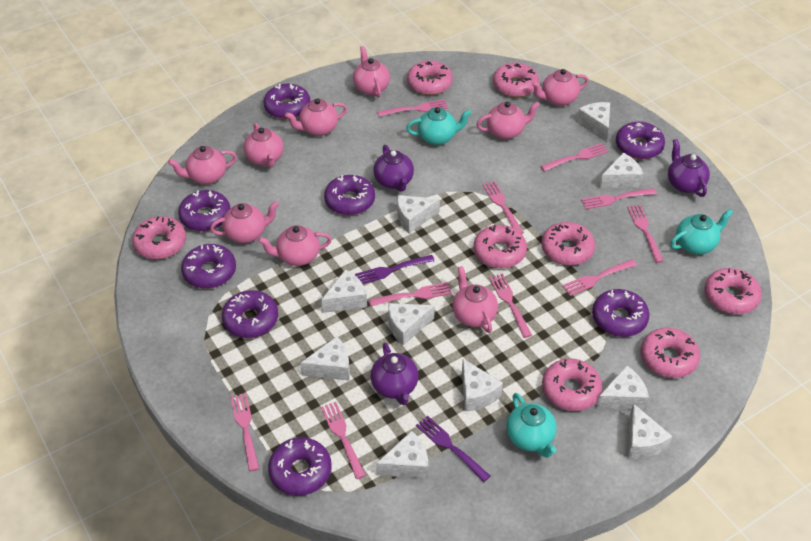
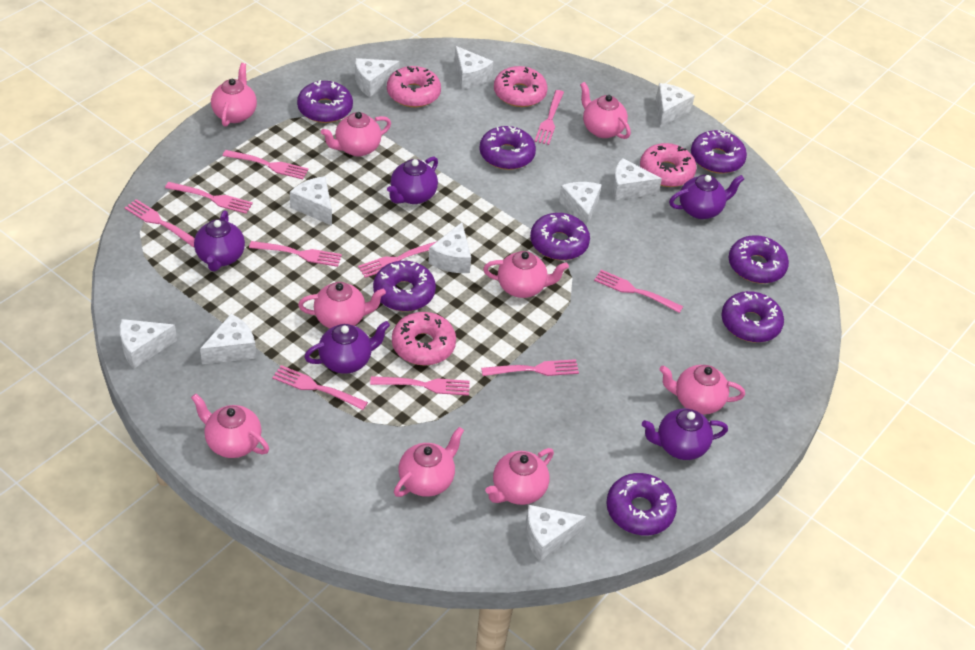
pink donut: [132,216,186,259] [407,61,453,95] [474,225,527,268] [493,63,539,97] [541,222,595,265] [542,358,602,411] [641,328,700,378] [704,268,762,314] = 8 -> [387,66,441,107] [392,312,456,366] [494,66,548,107] [640,143,696,187] = 4
purple fork: [355,255,435,284] [416,416,490,482] = 2 -> none = 0
purple teapot: [371,343,419,405] [373,144,414,191] [668,139,710,197] = 3 -> [194,211,245,271] [304,321,390,374] [387,157,438,204] [642,408,728,460] [669,175,744,219] = 5
turquoise teapot: [406,107,472,145] [506,393,557,458] [670,209,733,254] = 3 -> none = 0

